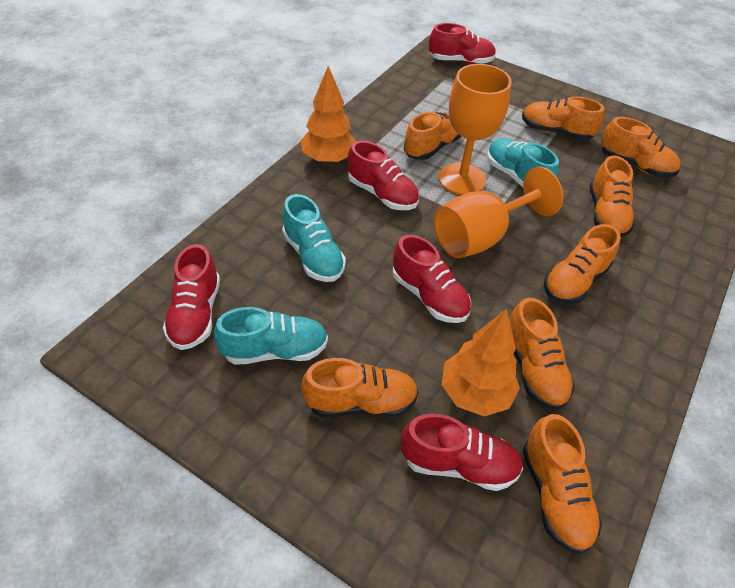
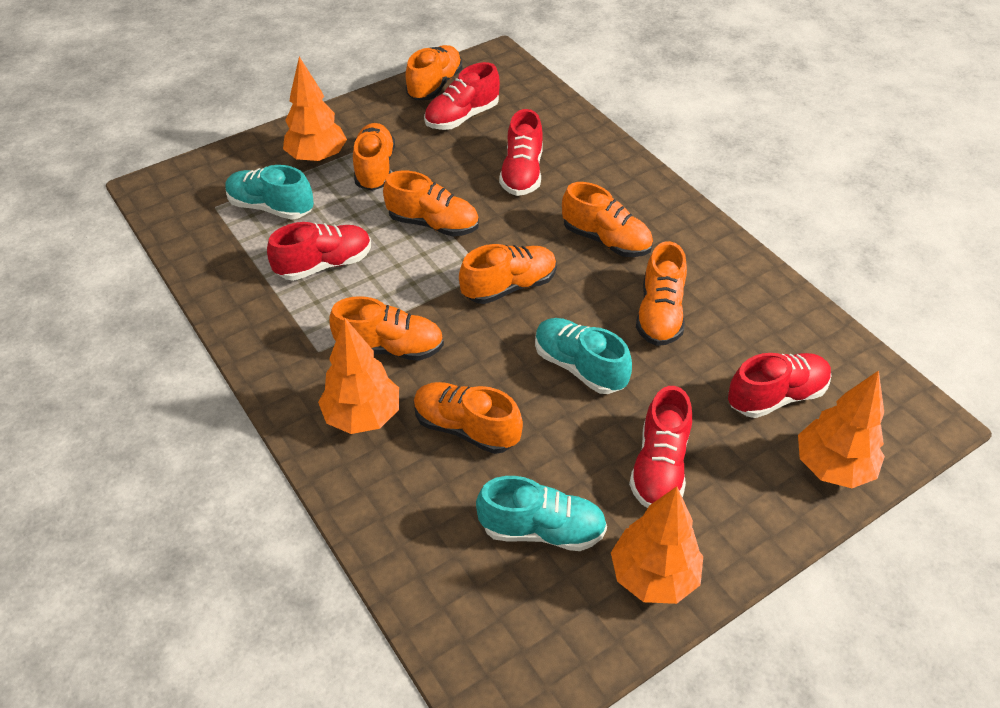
orange goblet: [434,167,563,258] [439,64,512,195] = 2 -> none = 0
orange tree: [300,66,356,164] [442,309,520,416] = 2 -> [283,57,347,163] [318,318,399,434] [611,487,703,604] [798,370,885,488] = 4

